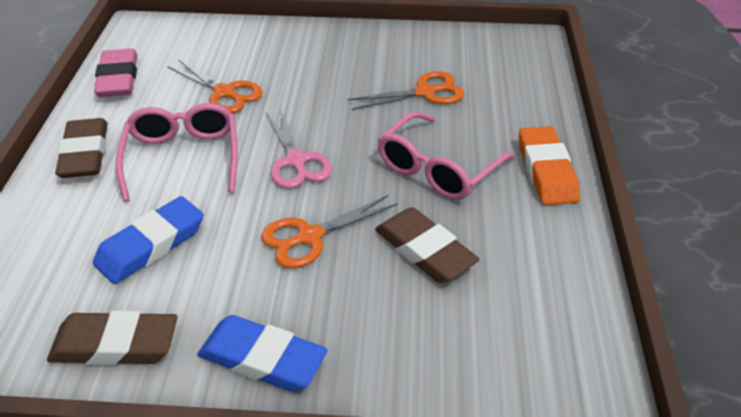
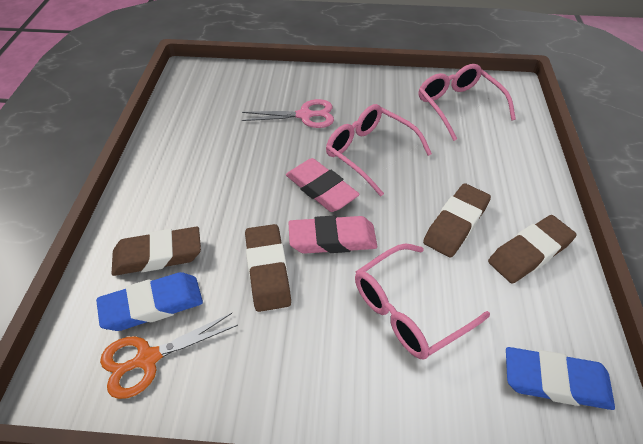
brown eraser: [47,310,177,366] [55,118,108,178] [375,207,479,283] = 3 -> [112,227,201,276] [245,224,291,312] [423,183,491,258] [488,215,577,284] = 4
orange eraser: [519,126,580,205] = 1 -> none = 0
orange scissors: [168,59,262,113] [261,195,398,268] [347,71,464,110] = 3 -> [100,313,238,399] = 1
pink eraser: [94,48,137,97] = 1 -> [286,158,360,212] [288,216,377,254] = 2
pink glasses: [116,103,238,202] [378,111,515,200] = 2 -> [326,104,432,196] [355,244,490,359] [419,64,516,141] = 3

